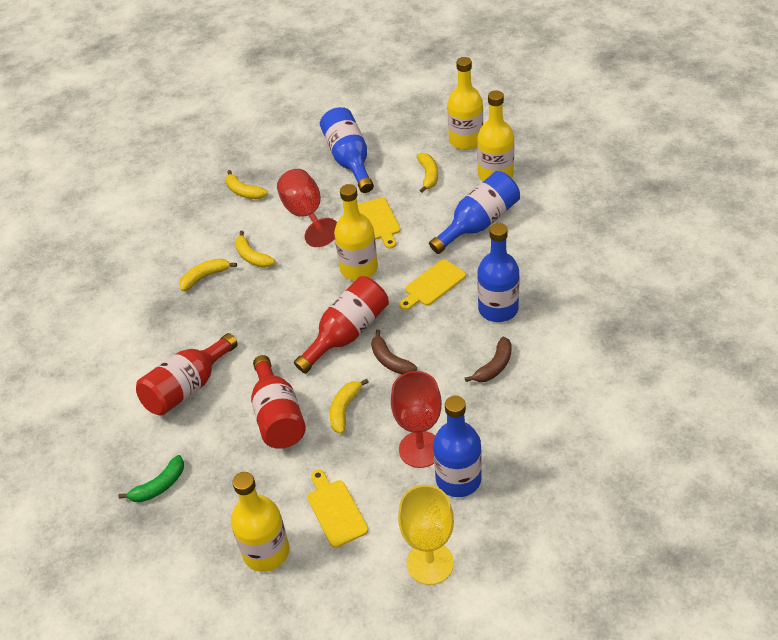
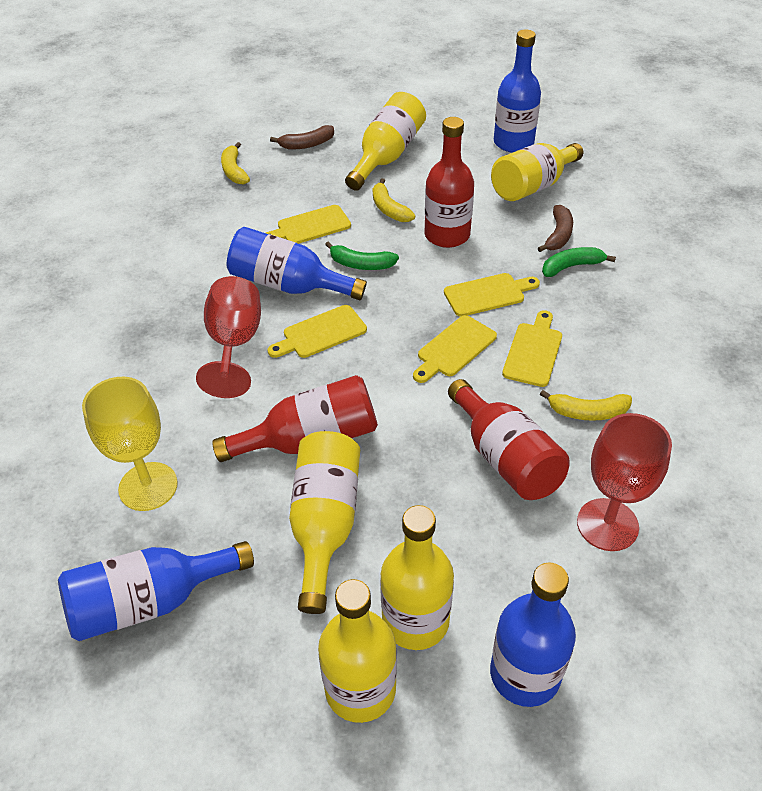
green banana: [118,455,184,502] = 1 -> [325,241,399,270] [542,247,616,277] = 2
yellow banana: [179,258,237,291] [226,170,268,199] [235,231,275,268] [330,379,368,434] [417,153,438,193] = 5 -> [221,142,250,184] [373,178,415,222] [540,390,632,421] = 3
yellow bottle: [231,472,289,572] [334,184,378,281] [447,57,483,150] [477,90,514,181] = 4 -> [289,431,360,614] [318,579,397,723] [345,92,426,191] [380,505,454,650] [491,143,583,201] = 5
yellow cutting board: [307,470,368,548] [358,197,401,248] [399,260,466,310] = 3 -> [266,205,351,244] [268,305,367,358] [413,315,497,383] [444,273,540,317] [502,310,562,387] = 5

